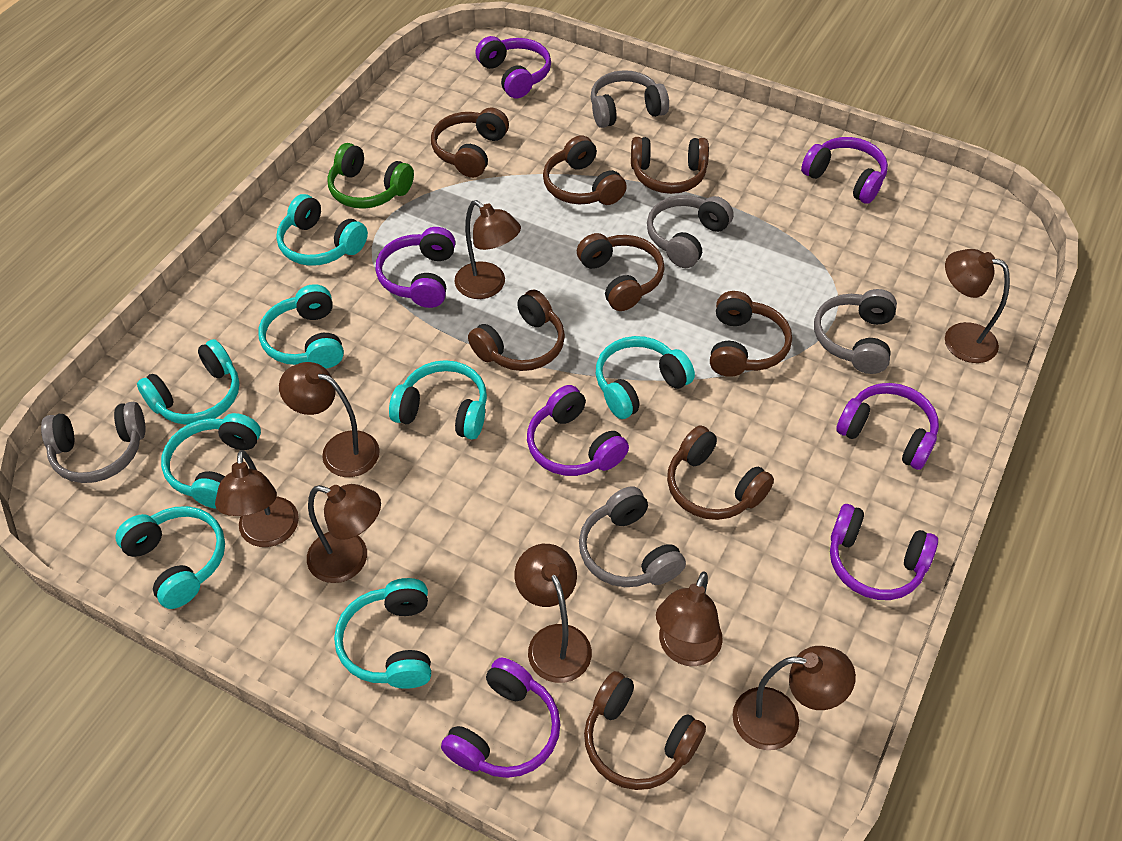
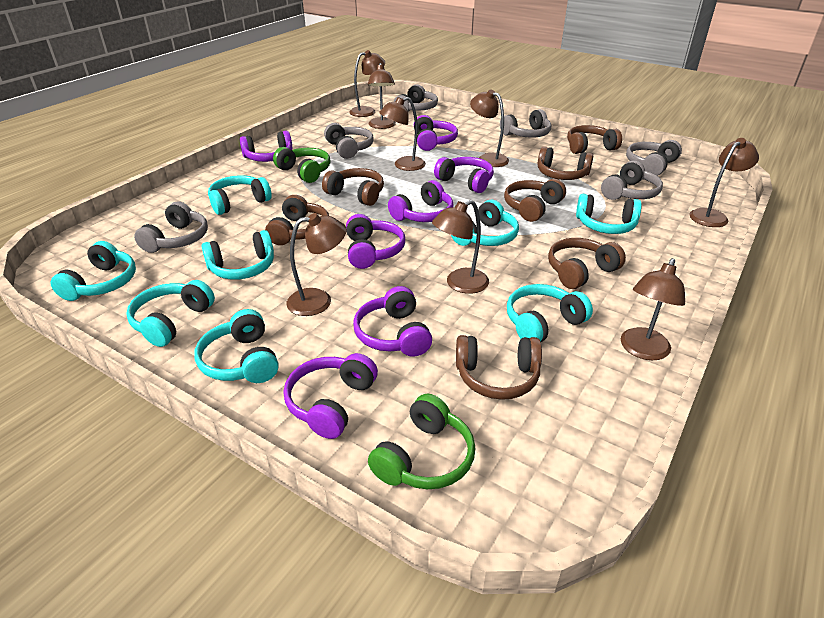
brown headphones: [431,107,509,178] [468,290,565,371] [543,135,627,205] [577,233,665,311] [584,671,706,790] [631,137,709,194] [667,425,774,520] [710,291,792,377] = 8 -> [265,195,329,245] [322,168,384,206] [456,335,542,400] [504,179,566,222] [538,146,593,180] [548,238,626,289] [567,125,622,154] = 7
green headphones: [327,143,414,209] = 1 -> [273,147,330,183] [368,394,475,489] = 2
grey headphones: [41,402,146,483] [579,486,686,587] [591,70,669,128] [647,195,733,268] [814,289,897,374] = 5 -> [134,201,208,253] [324,123,374,159] [393,84,438,111] [500,109,551,138] [601,160,663,200] [626,140,682,176] = 6

